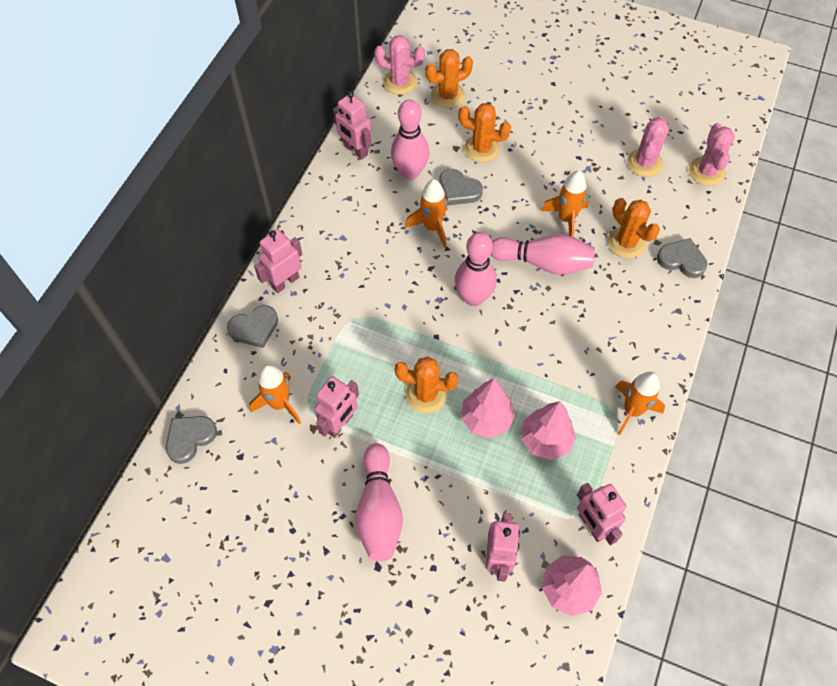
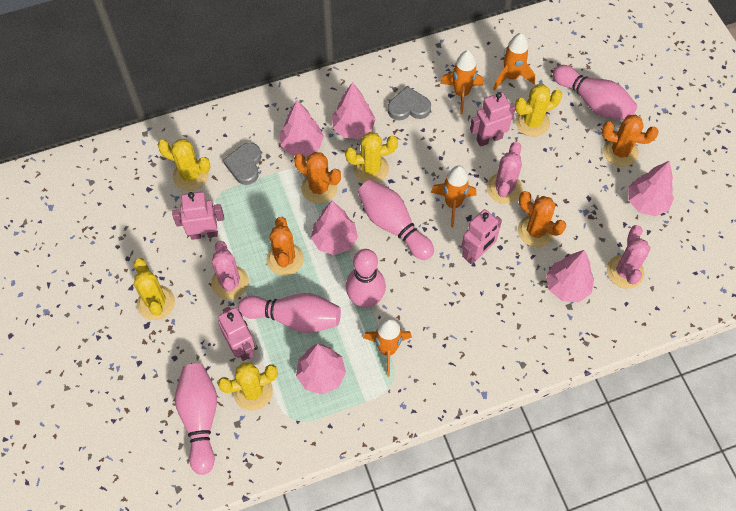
grey heart: [166,416,217,464] [227,305,278,348] [439,169,483,206] [657,238,707,278] = 4 -> [223,143,262,185] [388,86,431,121] = 2
pink bowling pin: [355,443,403,561] [391,100,429,180] [455,232,497,306] [490,234,595,275] = 4 -> [175,363,217,475] [238,293,341,333] [346,249,386,308] [358,180,434,260] [553,65,637,120] = 5
pink robot: [254,229,302,293] [314,376,359,438] [333,91,372,160] [486,513,520,582] [577,483,627,545] = 5 -> [172,192,224,240] [218,307,255,361] [461,209,502,265] [470,92,516,147] = 4
pink tree: [461,379,515,438] [521,401,576,460] [542,556,602,616] = 3 -> [280,100,324,156] [296,344,346,394] [311,201,358,255] [332,82,376,139] [546,250,594,302] [628,160,674,216] = 6
yellow cactus: none = 0 -> [134,258,175,320] [158,139,210,191] [218,362,278,411] [345,132,398,183] [515,84,562,137] = 5

